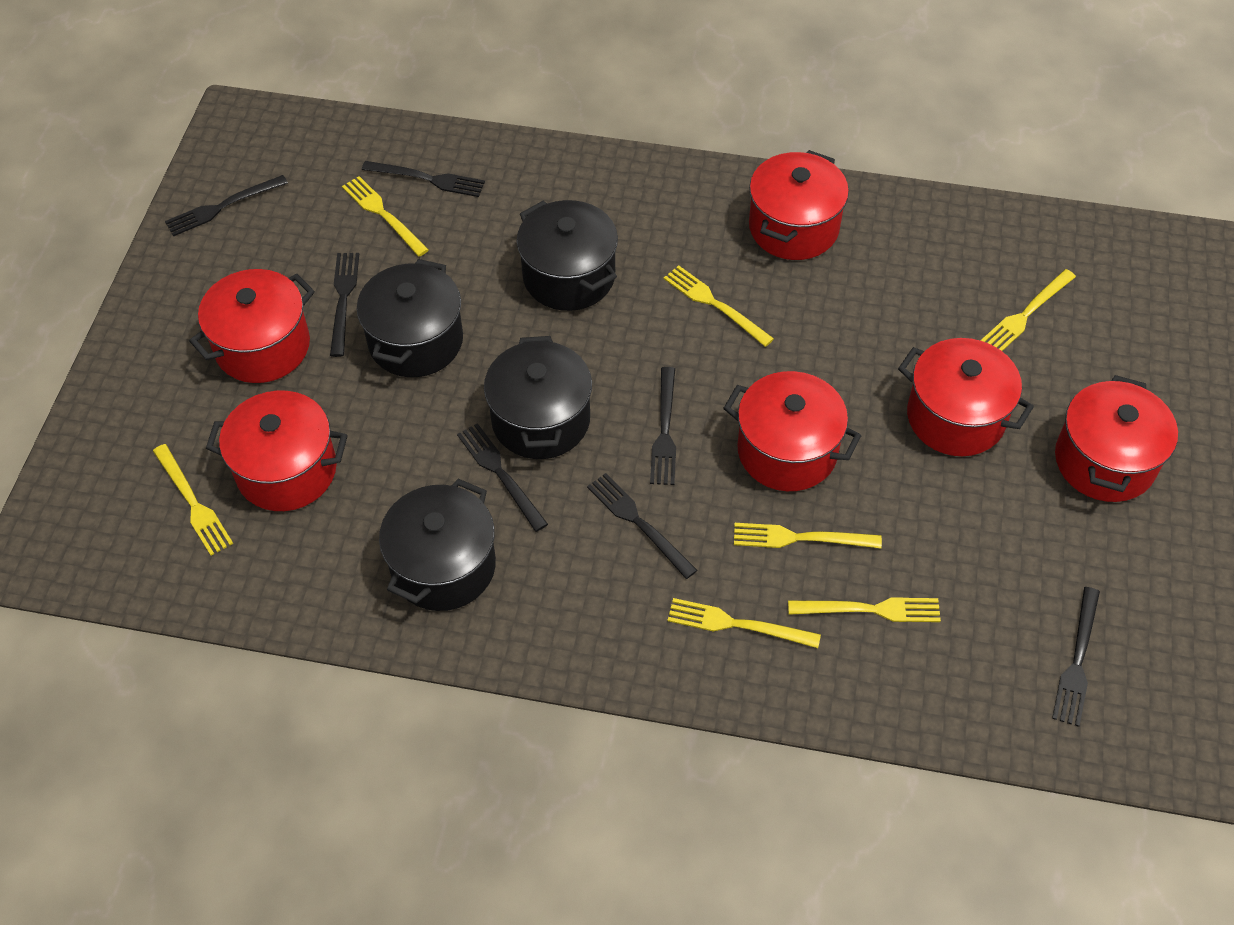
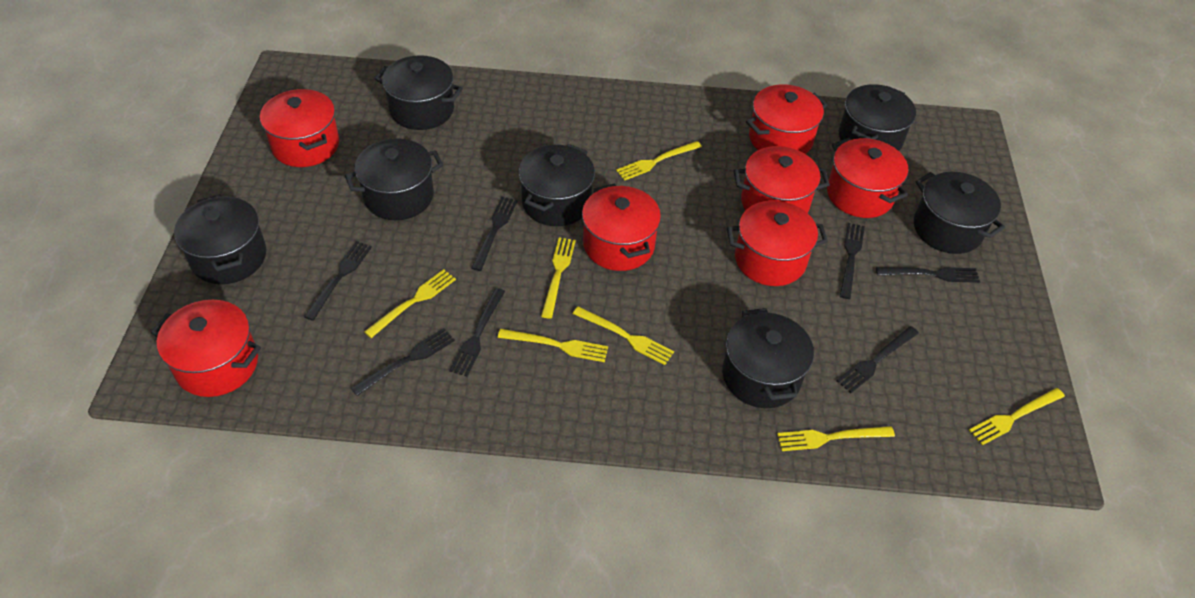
black pot: [357,259,463,377] [379,479,496,611] [484,336,592,459] [517,200,618,311] = 4 -> [174,194,266,284] [345,138,443,220] [375,55,463,130] [519,144,595,226] [722,308,814,408] [839,84,916,151] [914,172,1005,254] = 7
red pot: [189,269,315,383] [206,391,347,511] [723,371,861,491] [749,150,849,260] [898,338,1034,456] [1055,375,1178,502] = 6 -> [151,300,261,397] [260,89,339,167] [582,184,661,271] [727,201,828,286] [734,146,830,213] [746,84,827,154] [827,138,908,218] = 7

